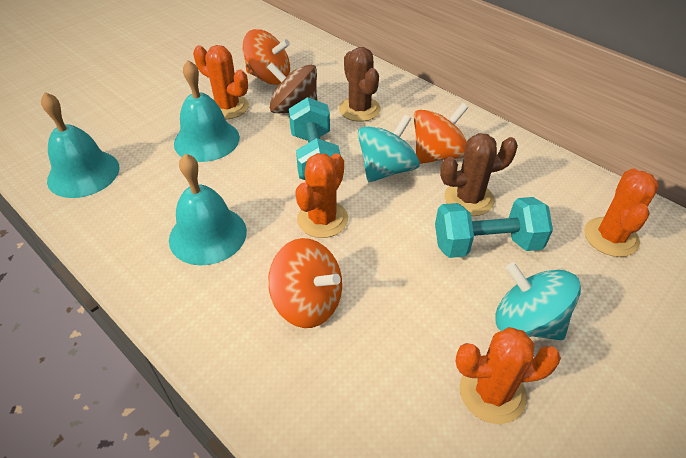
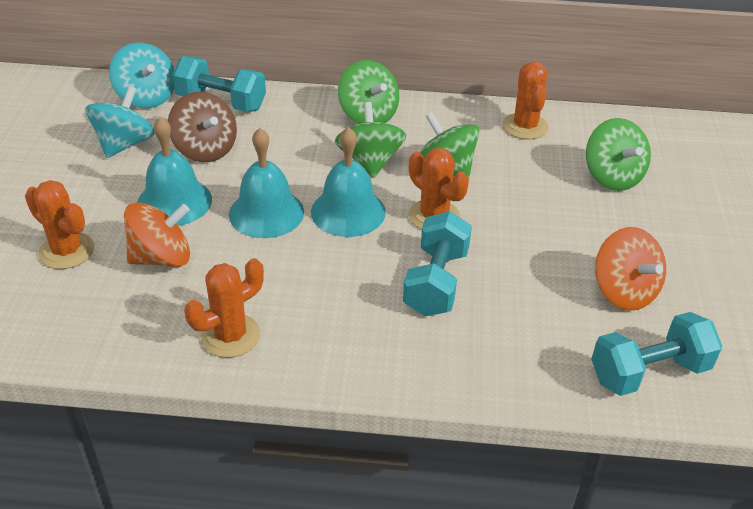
brown cactus: [339,47,381,122] [440,133,518,216] = 2 -> none = 0
green spinning top: none = 0 -> [335,102,406,178] [338,60,399,124] [420,112,480,178] [586,118,651,191] = 4
orange spinning top: [242,29,290,85] [268,238,342,328] [414,103,468,164] = 3 -> [124,202,190,267] [595,227,666,310] = 2
turquoise dumbbell: [289,97,341,180] [435,197,553,258] = 2 -> [173,56,266,112] [403,211,472,316] [591,312,723,396] = 3

